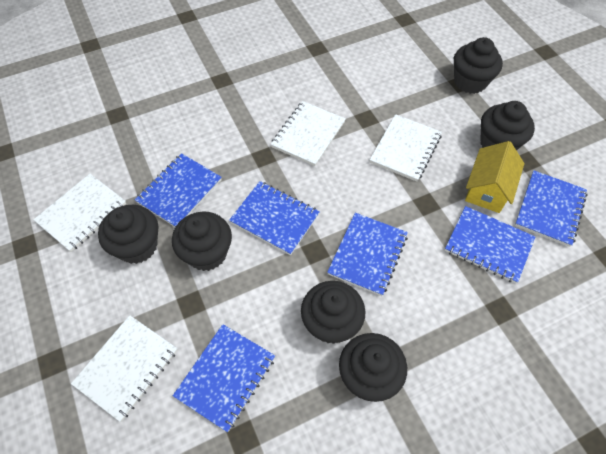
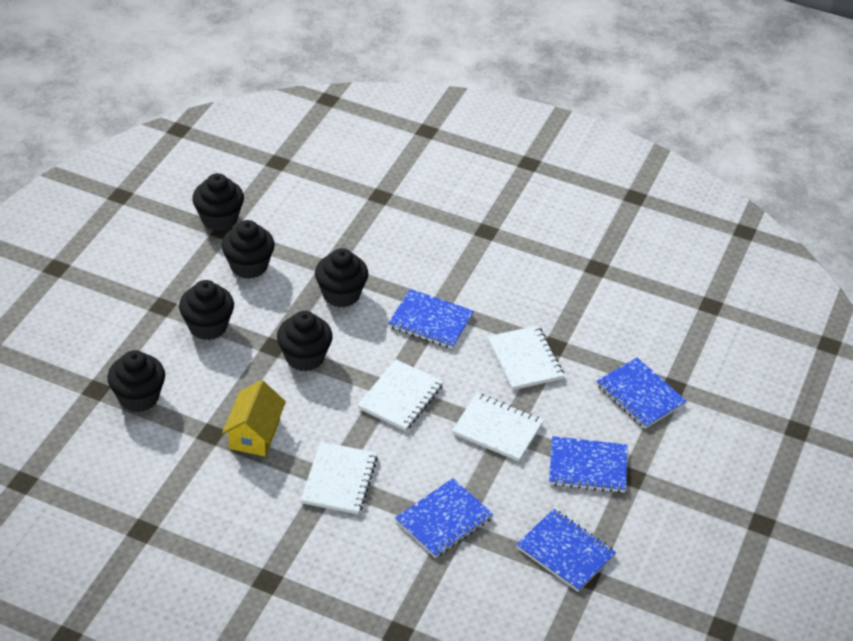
blue notebook: [135,153,222,227] [173,324,275,432] [229,181,320,255] [327,213,408,296] [445,206,535,284] [515,170,588,247] = 6 -> [388,289,474,349] [395,478,494,558] [516,509,616,592] [549,436,627,493] [596,357,687,429] = 5

